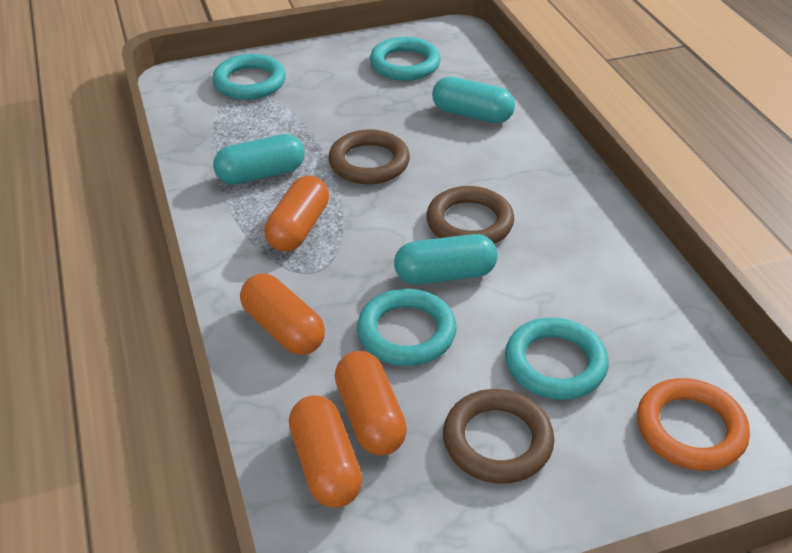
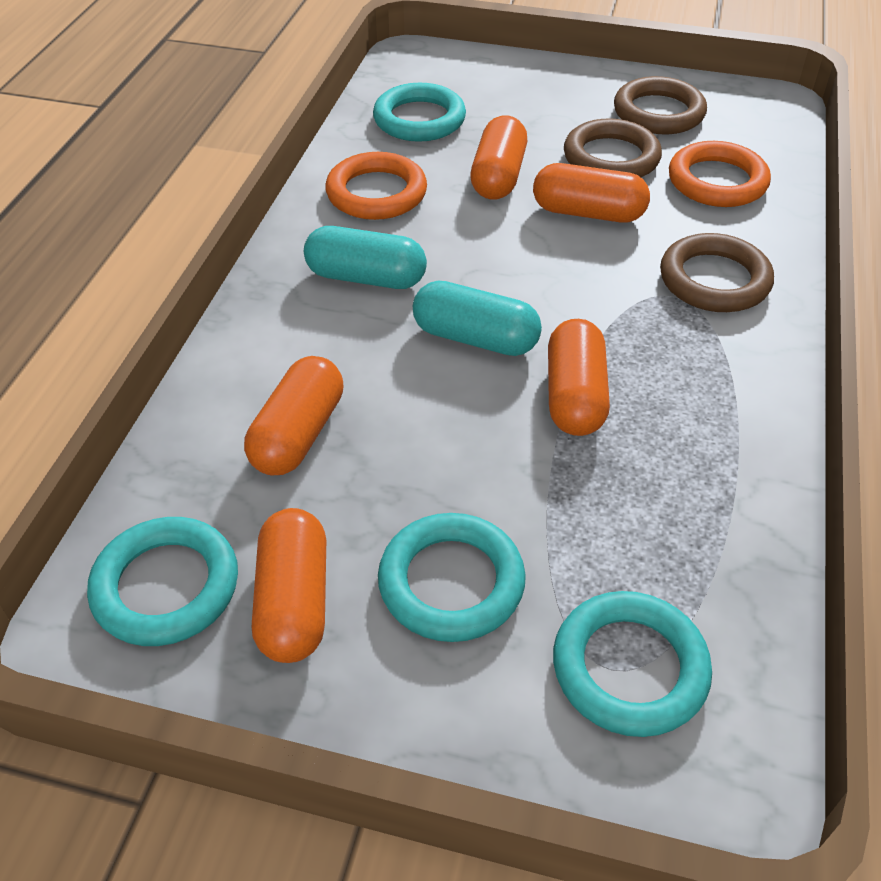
orange capsule: [240,273,325,355] [264,175,329,252] [289,395,363,508] [335,351,407,455] = 4 -> [244,356,343,475] [252,508,326,663] [470,115,527,200] [533,163,650,223] [548,319,610,436] = 5
orange ring: [637,378,750,471] = 1 -> [325,152,427,220] [669,141,771,207] = 2
turquoise capsule: [213,134,305,185] [394,234,498,285] [432,77,515,123] = 3 -> [304,226,427,289] [413,281,542,356] = 2

